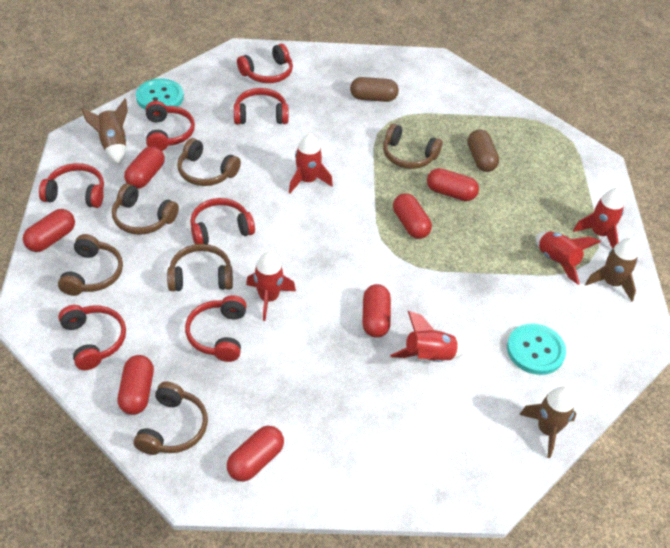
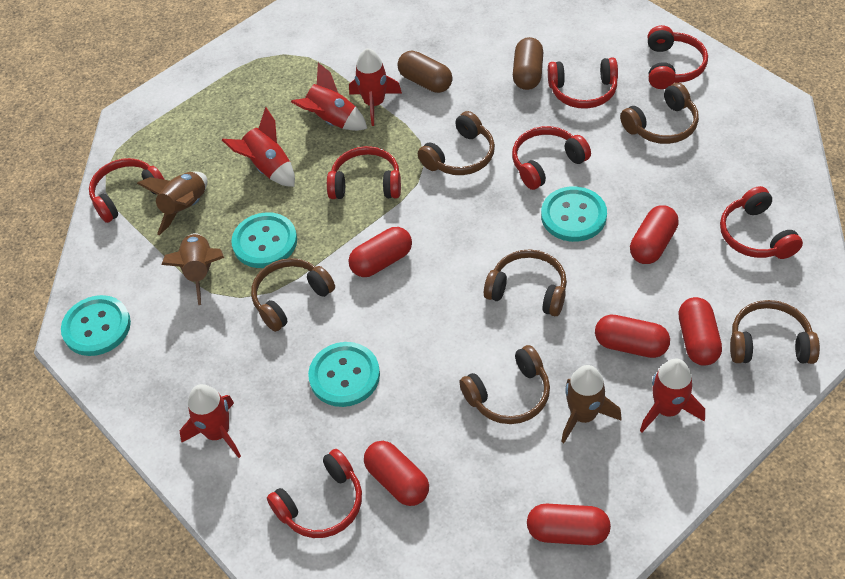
red capsule: [23,209,75,252] [118,355,154,415] [124,146,165,189] [227,426,284,482] [362,284,391,338] [393,193,432,239] [427,168,479,201] = 7 -> [349,227,412,277] [364,441,429,506] [527,504,611,545] [595,314,670,358] [630,205,679,264] [678,297,722,366] = 6
turquoise button: [136,78,184,110] [507,323,566,375] = 2 -> [61,295,131,356] [231,212,297,268] [308,342,380,407] [541,186,607,242] = 4

